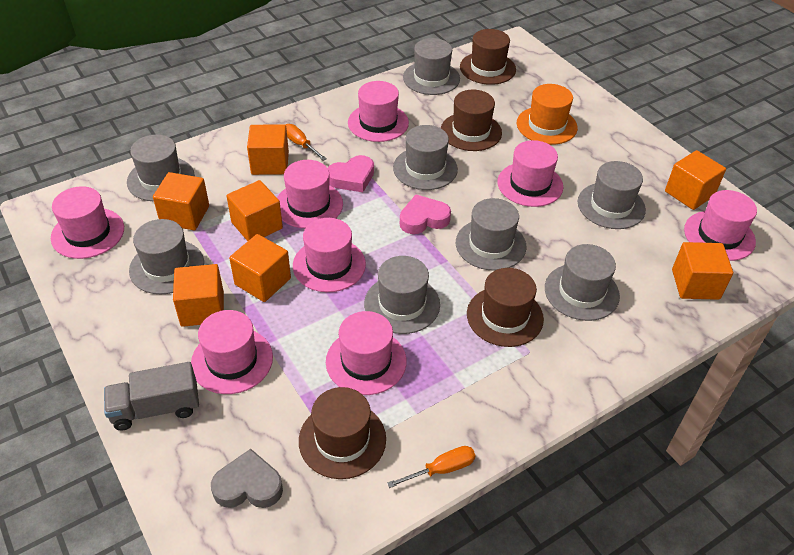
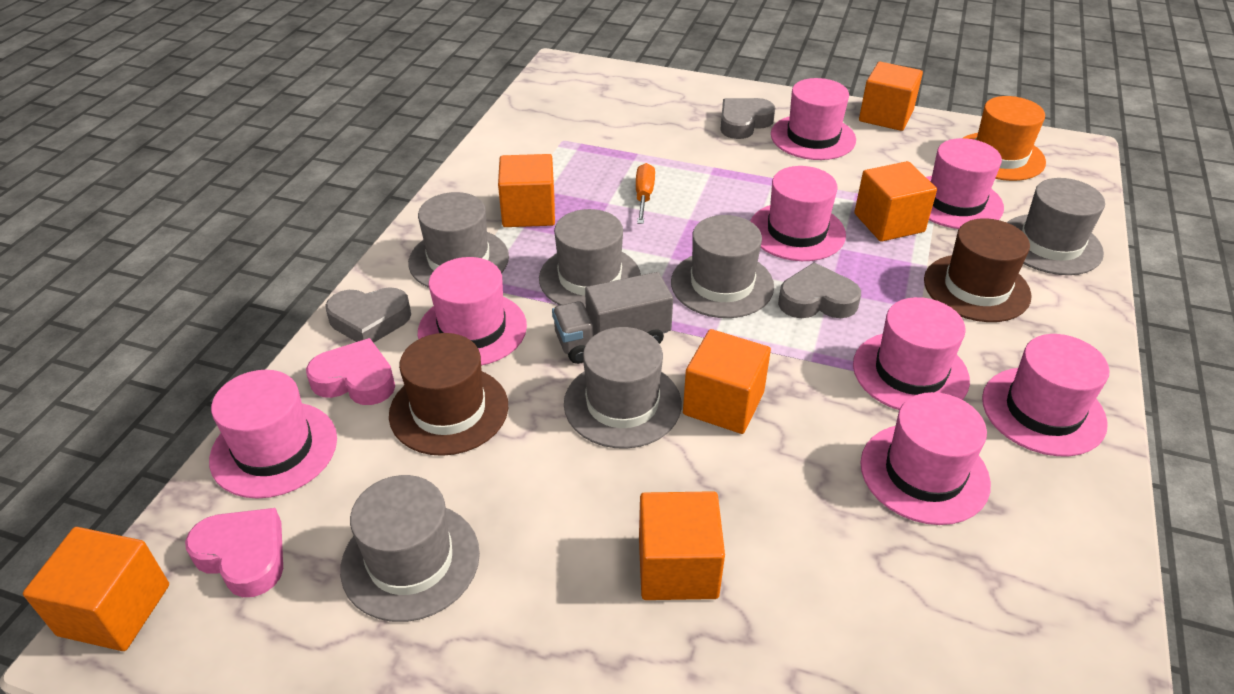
brown hat: [299,387,386,479] [441,90,502,151] [460,29,516,85] [467,268,544,347] = 4 -> [389,333,508,456] [924,218,1032,322] = 2
grey hat: [127,135,195,202] [129,219,204,294] [364,256,440,334] [393,125,458,190] [403,38,460,95] [456,198,526,271] [545,244,620,321] [578,161,646,229] = 8 -> [340,475,480,622] [408,192,509,288] [539,209,641,308] [564,327,682,449] [671,215,774,318] [1007,178,1105,275] = 6
grey heart: [211,449,283,508] = 1 -> [325,287,411,343] [720,98,775,139] [778,262,861,318] = 3
orange cube: [153,172,209,230] [173,264,224,327] [227,180,283,241] [229,234,291,302] [247,124,289,175] [665,150,726,210] [672,242,733,300] = 7 -> [23,527,169,651] [498,154,555,227] [639,491,725,600] [683,329,771,434] [854,161,937,242] [859,62,923,131] = 6
orange screwdriver: [286,124,327,161] [387,446,476,488] = 2 -> [636,163,655,224] = 1

